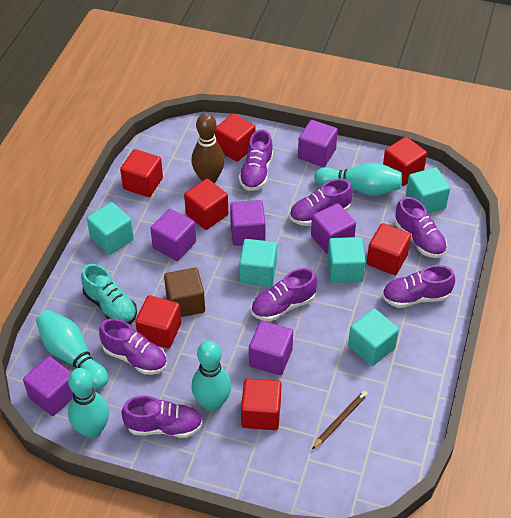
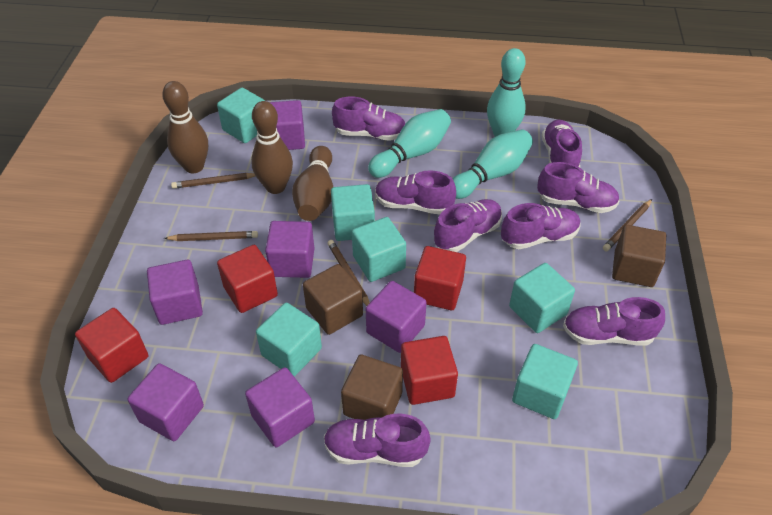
brown bowling pin: [191,113,225,183] = 1 -> [162,81,208,173] [251,101,293,194] [292,146,333,221] = 3
brown cube: [164,268,205,317] = 1 -> [303,264,363,335] [341,355,403,420] [612,225,666,287] = 3
brown pencil: [312,391,368,449] = 1 -> [164,231,258,241] [171,173,255,189] [327,240,370,306] [603,199,652,251] = 4
purple shoe: [99,319,167,375] [121,396,203,438] [239,129,273,191] [251,268,317,321] [290,179,353,226] [382,265,455,308] [395,197,447,258] = 7 -> [324,414,431,467] [332,97,405,141] [375,170,456,214] [434,199,502,252] [501,203,581,249] [537,162,619,213] [542,120,582,167] [563,297,665,345] = 8
red cube: [120,149,163,197] [135,295,181,348] [184,179,228,230] [215,113,256,162] [241,378,282,430] [367,223,411,275] [383,137,427,186] = 7 -> [75,308,148,383] [217,245,278,313] [401,336,458,405] [414,246,466,310] = 4
turquoise bowling pin: [36,310,108,389] [68,368,109,438] [191,340,231,412] [314,162,402,196] = 4 -> [368,109,451,178] [453,129,533,199] [487,48,526,137] = 3
turquoise cube: [87,202,134,255] [239,239,277,287] [327,237,366,283] [348,309,399,366] [406,167,450,214] = 5 -> [217,88,265,143] [256,303,322,376] [331,184,375,241] [352,217,406,282] [509,263,575,333] [512,344,578,419] = 6
turquoise shoe: [81,264,137,324] = 1 -> none = 0

